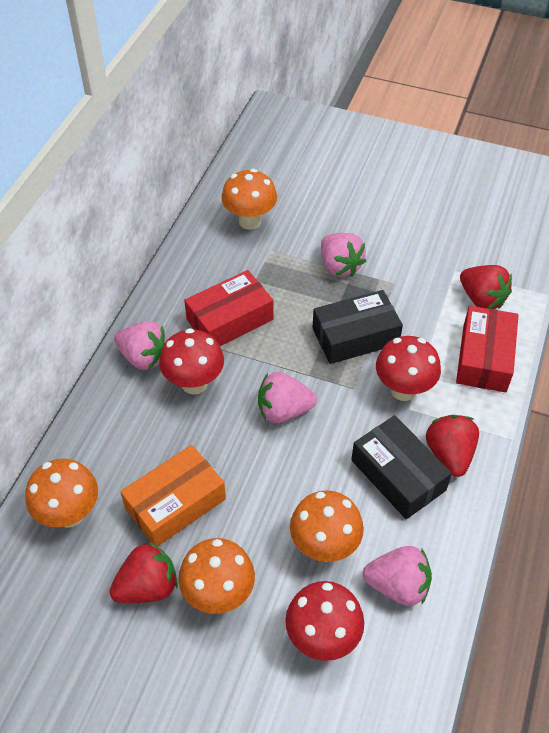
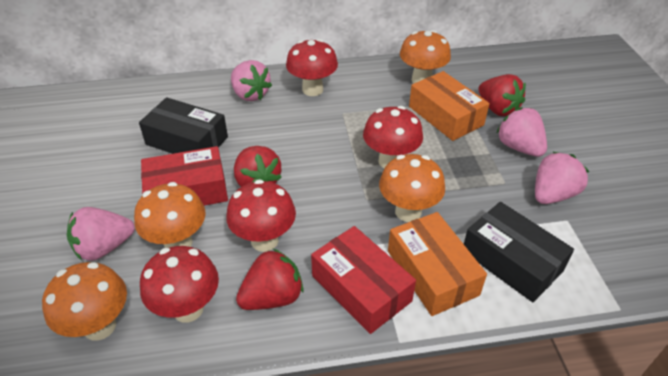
orange box: [120,445,226,547] = 1 -> [388,212,487,316] [409,71,490,141] = 2
red mushroom: [159,328,224,395] [285,581,364,661] [376,336,441,401] = 3 -> [140,246,219,323] [226,179,296,252] [286,39,338,96] [363,106,423,168] = 4

